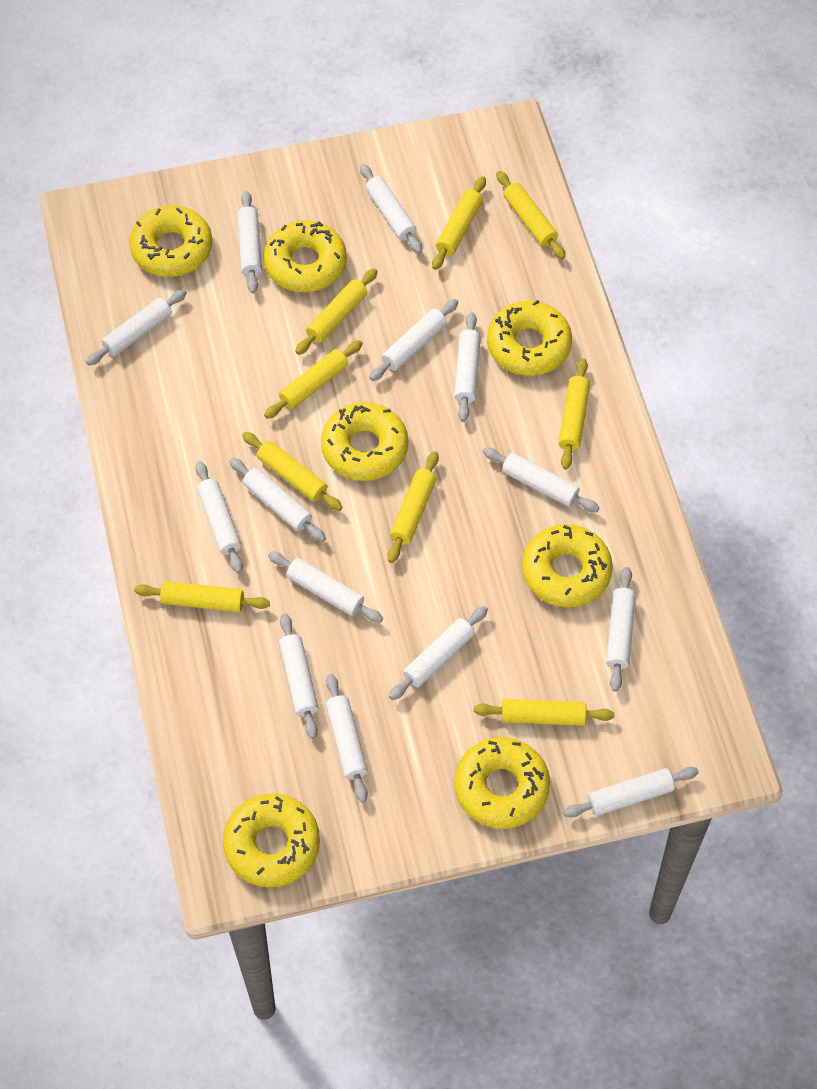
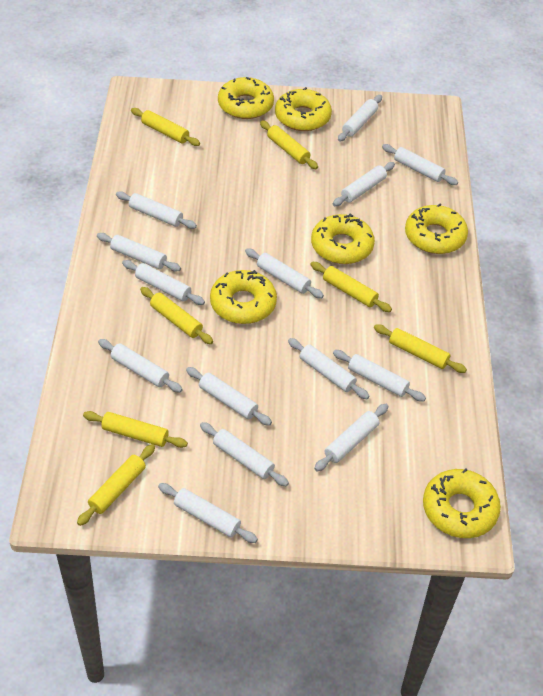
yellow donut: [129,205,212,277] [223,794,320,888] [264,220,347,292] [321,402,408,481] [454,737,550,829] [487,300,572,376] [522,524,613,608] = 7 -> [210,270,277,324] [218,77,274,119] [275,87,332,131] [311,214,375,264] [405,204,468,254] [423,468,501,538] = 6
yellow rolling pin: [134,581,270,612] [242,432,343,511] [264,340,363,419] [295,268,378,355] [388,451,439,563] [432,176,486,270] [474,699,614,726] [496,171,565,259] [558,358,590,469] = 9 -> [77,444,155,526] [83,411,188,448] [131,108,200,146] [140,287,213,344] [260,121,318,169] [310,262,392,312] [374,324,467,373] = 7

